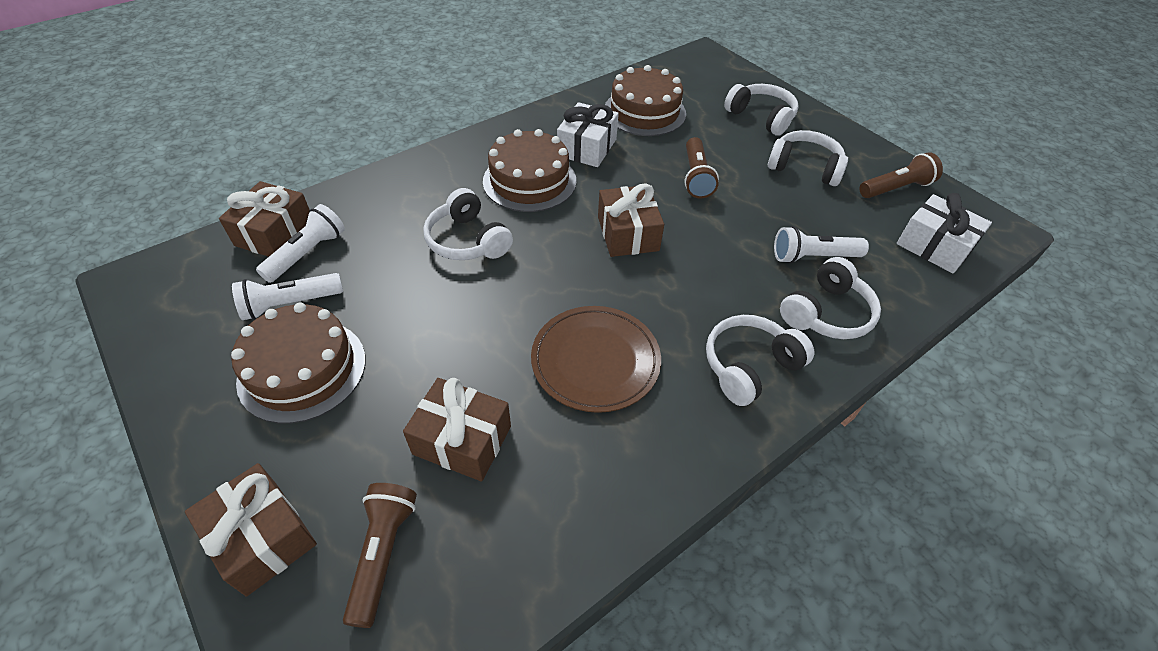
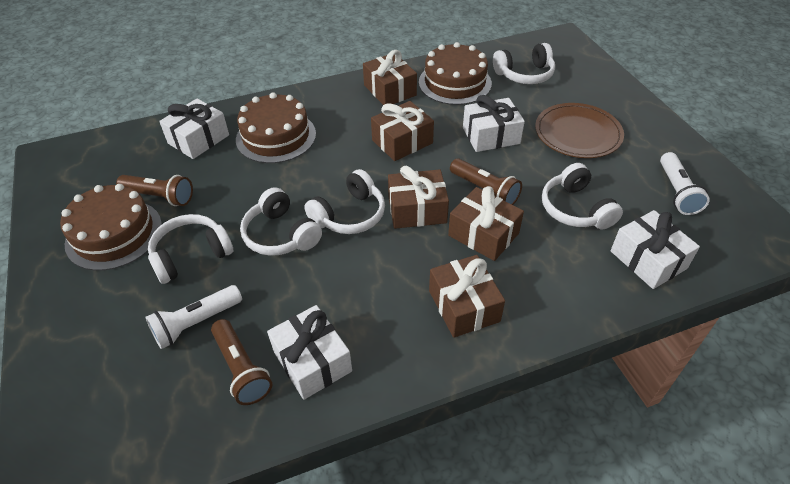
brown gift: [185,463,317,596] [219,181,310,257] [403,378,511,481] [598,184,664,257] = 4 -> [363,50,417,105] [371,101,434,161] [388,166,449,229] [429,255,505,338] [448,186,524,261] = 5
white flashlight: [232,273,343,320] [256,204,345,283] [774,226,869,264] = 3 -> [145,285,242,349] [660,152,710,215] = 2
white gift: [557,102,619,167] [897,193,992,273] = 2 -> [159,98,229,159] [267,305,352,400] [463,95,525,152] [611,210,700,289] = 4

